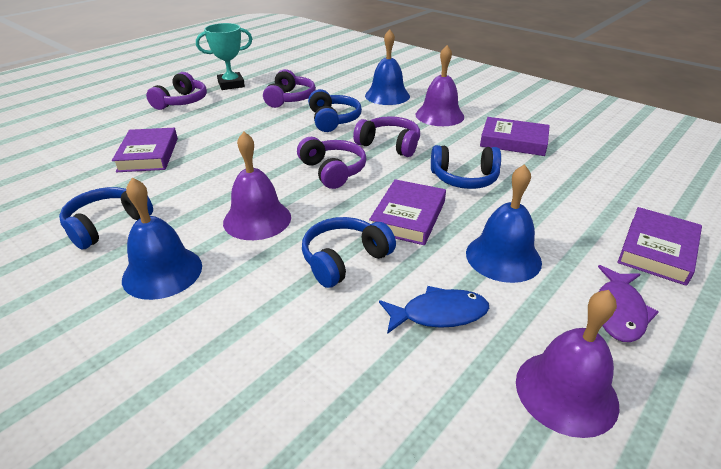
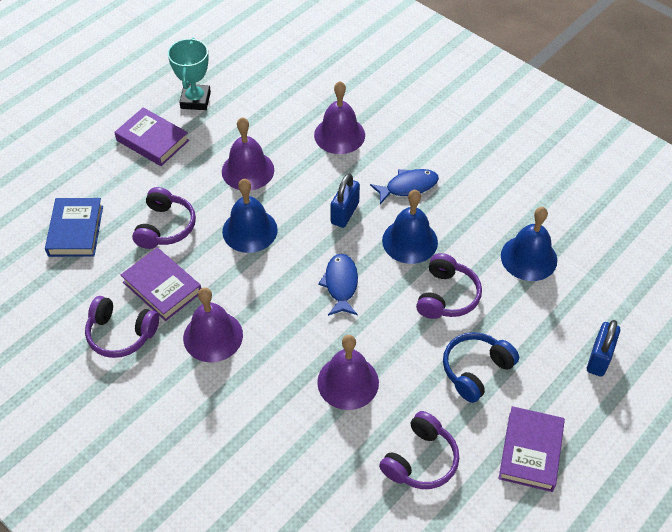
blue book: none = 0 -> [45,198,103,257] = 1
blue fish: [379,286,489,334] = 1 -> [318,254,358,316] [370,169,439,204] = 2
blue headphones: [59,187,153,249] [302,217,396,288] [308,89,362,132] [431,145,501,189] = 4 -> [443,332,519,403] = 1
blue padlock: none = 0 -> [330,174,360,228] [587,320,620,377] = 2
purple bell: [223,132,291,240] [416,45,464,126] [516,290,620,438] = 3 -> [183,287,243,362] [222,117,274,191] [314,81,365,154] [317,335,379,410] = 4
purple book: [112,128,178,172] [369,179,446,245] [480,117,550,156] [617,207,702,286] = 4 -> [114,107,189,166] [121,248,201,321] [498,406,565,492] = 3
purple fish: [598,265,659,342] = 1 -> none = 0

